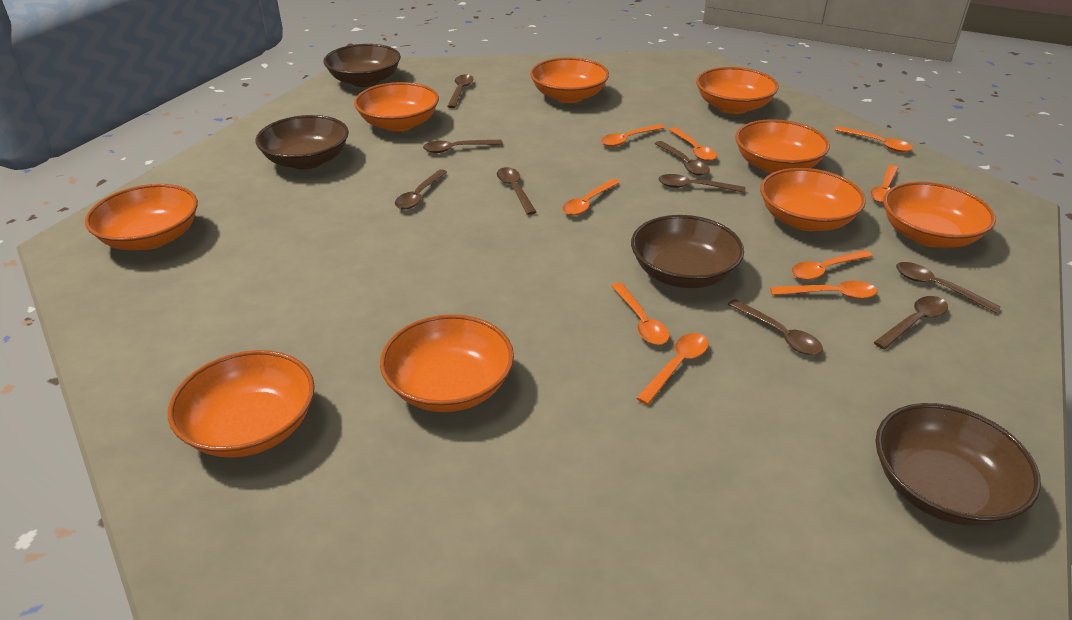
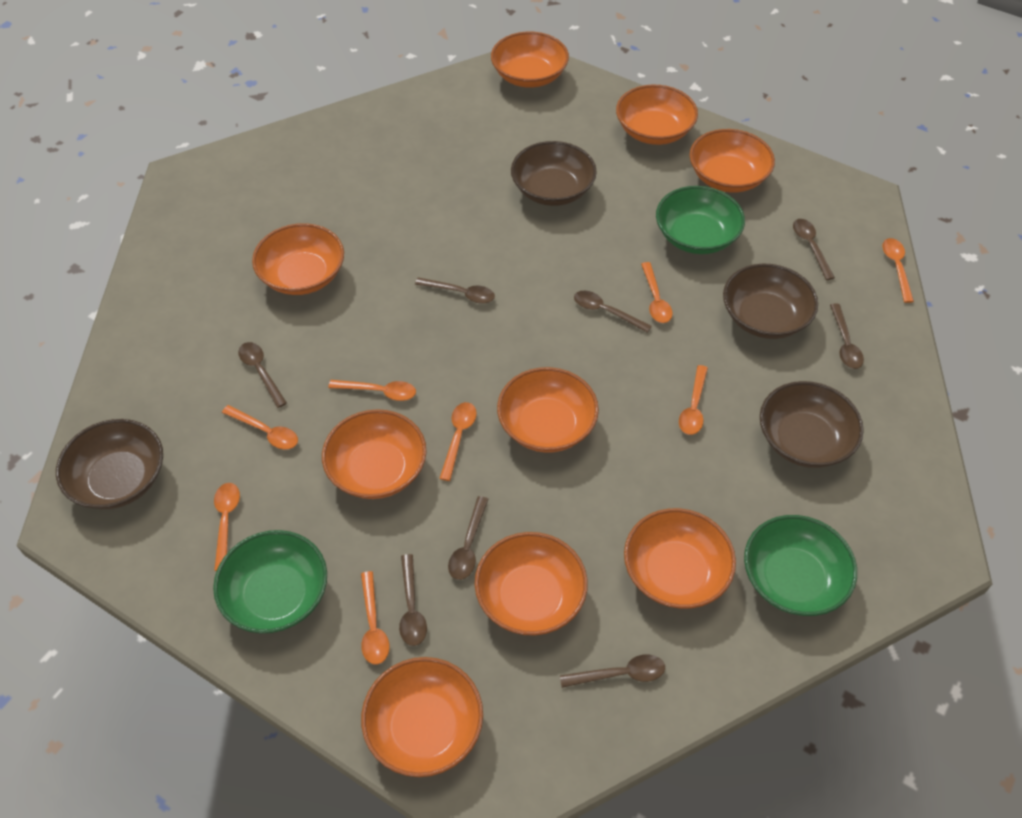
brown spoon: [395,169,447,209] [423,140,503,153] [447,74,473,108] [497,167,536,215] [655,141,710,175] [658,174,745,193] [728,299,823,355] [874,296,948,349] [896,262,1001,313] = 9 -> [238,342,287,408] [399,554,427,646] [415,277,495,304] [448,496,489,580] [560,654,665,688] [574,291,652,333] [793,219,835,280] [830,303,864,369] = 8
green bowl: none = 0 -> [213,530,327,634] [656,186,745,254] [744,515,857,616] = 3
orange spoon: [562,179,620,215] [601,124,665,147] [611,282,670,345] [636,333,709,405] [669,127,717,161] [770,281,877,299] [791,250,873,280] [834,126,913,152] [870,165,898,203] = 9 -> [214,483,240,571] [222,405,298,450] [328,380,416,401] [361,571,389,665] [439,402,477,481] [641,262,673,323] [679,365,708,435] [882,238,914,303] = 8

